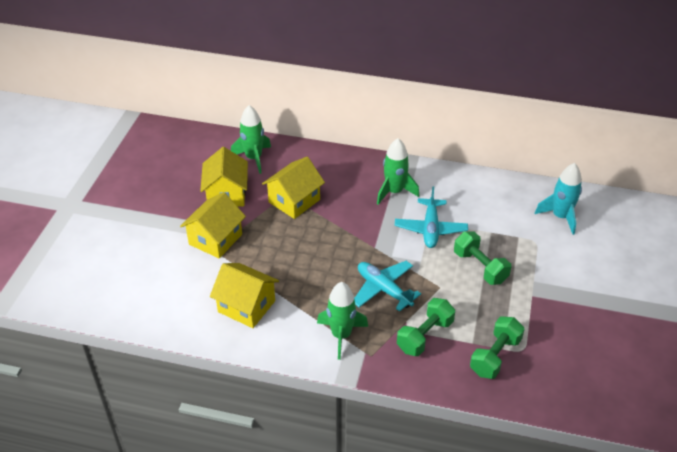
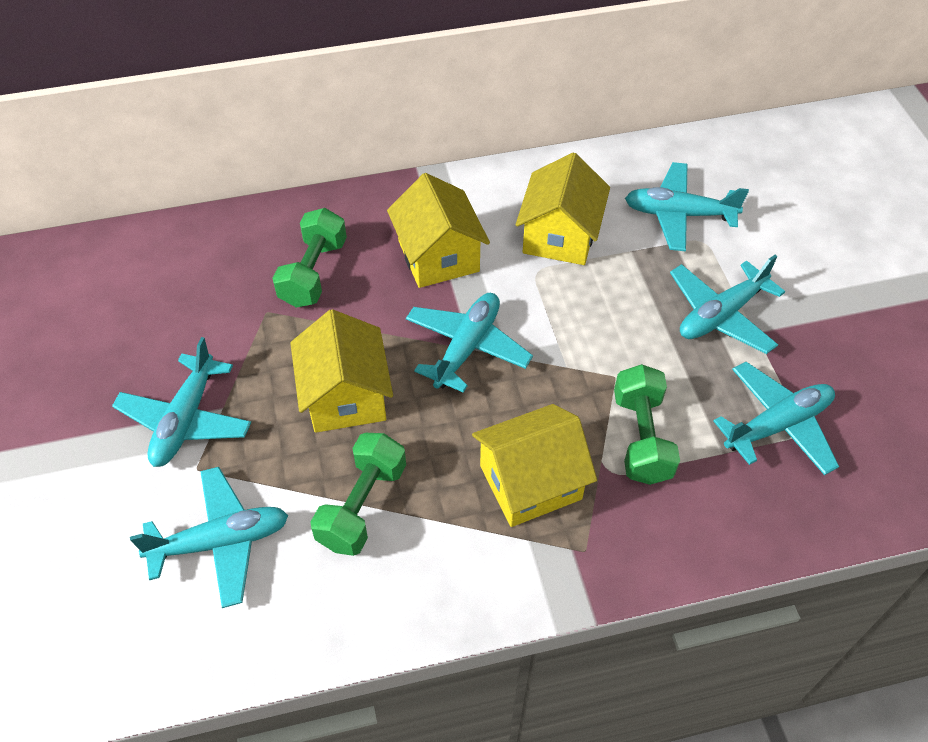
green rocket: [231,105,271,174] [317,282,368,360] [377,138,419,205] = 3 -> none = 0
turquoise plane: [354,261,421,312] [395,186,468,248] = 2 -> [112,337,251,467] [130,467,288,608] [406,293,533,393] [625,162,749,251] [670,255,785,354] [713,362,839,475] = 6
turquoise rocket: [535,163,582,235] = 1 -> none = 0

